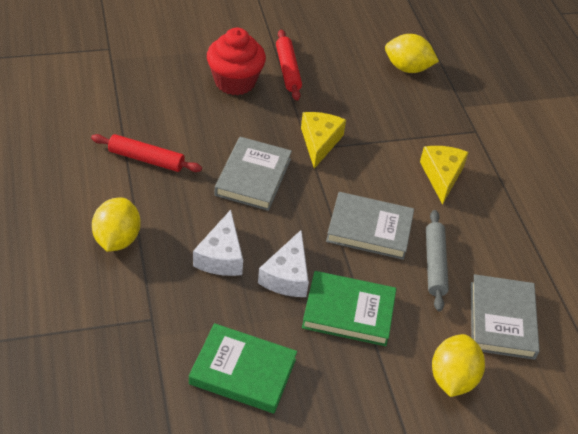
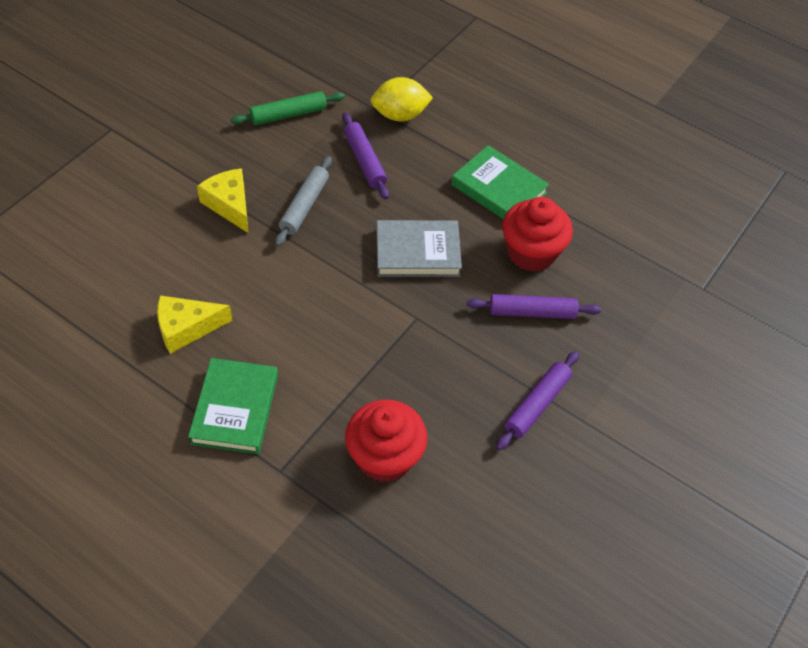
green rolling pin: none = 0 -> [231,91,345,125] = 1
grey book: [214,137,292,211] [326,192,414,260] [471,274,540,360] = 3 -> [376,220,462,277] = 1
purple rolling pin: none = 0 -> [342,112,389,199] [467,294,601,319] [496,351,579,450] = 3
red cupcake: [207,28,266,95] = 1 -> [345,400,427,483] [502,197,573,272] = 2
red rolling pin: [91,134,202,172] [276,30,302,101] = 2 -> none = 0
white cheese: [193,210,243,276] [258,230,309,297] = 2 -> none = 0
yellow lemon: [92,198,141,252] [385,34,439,73] [432,334,485,397] = 3 -> [371,77,433,121] = 1

